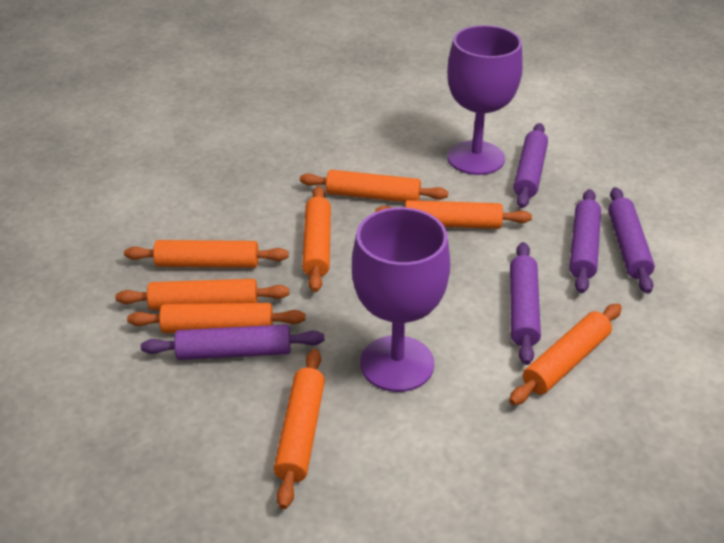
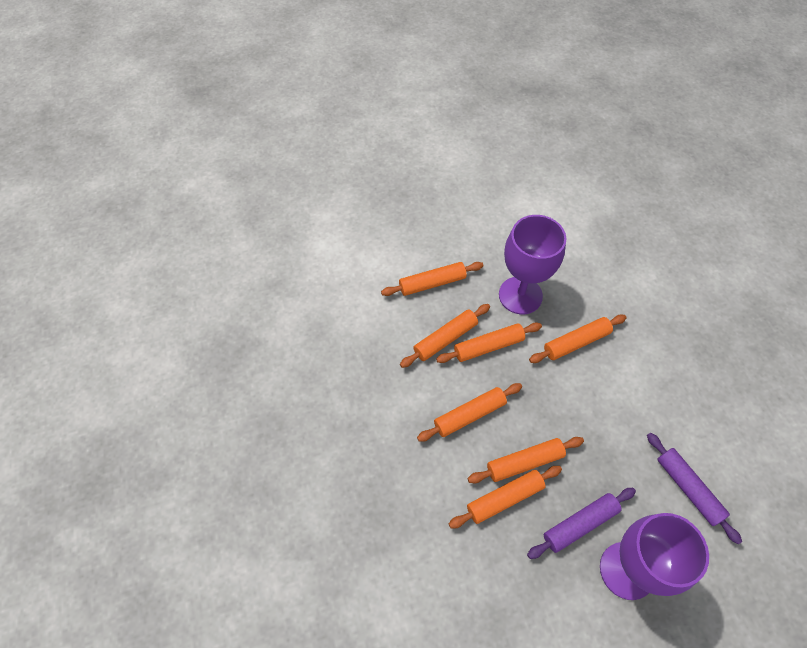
orange rolling pin: [115,279,289,310] [124,240,289,268] [127,303,306,333] [274,349,325,509] [300,170,448,202] [302,186,331,292] [375,200,532,229] [509,304,622,405] = 8 -> [381,262,483,296] [400,304,490,368] [417,383,522,442] [436,323,542,363] [449,466,562,528] [468,437,584,484] [529,315,627,363] = 7
purple rolling pin: [141,324,324,360] [510,242,541,365] [513,123,548,208] [569,189,601,293] [608,187,655,294] = 5 -> [527,488,636,559] [647,433,742,544] = 2

